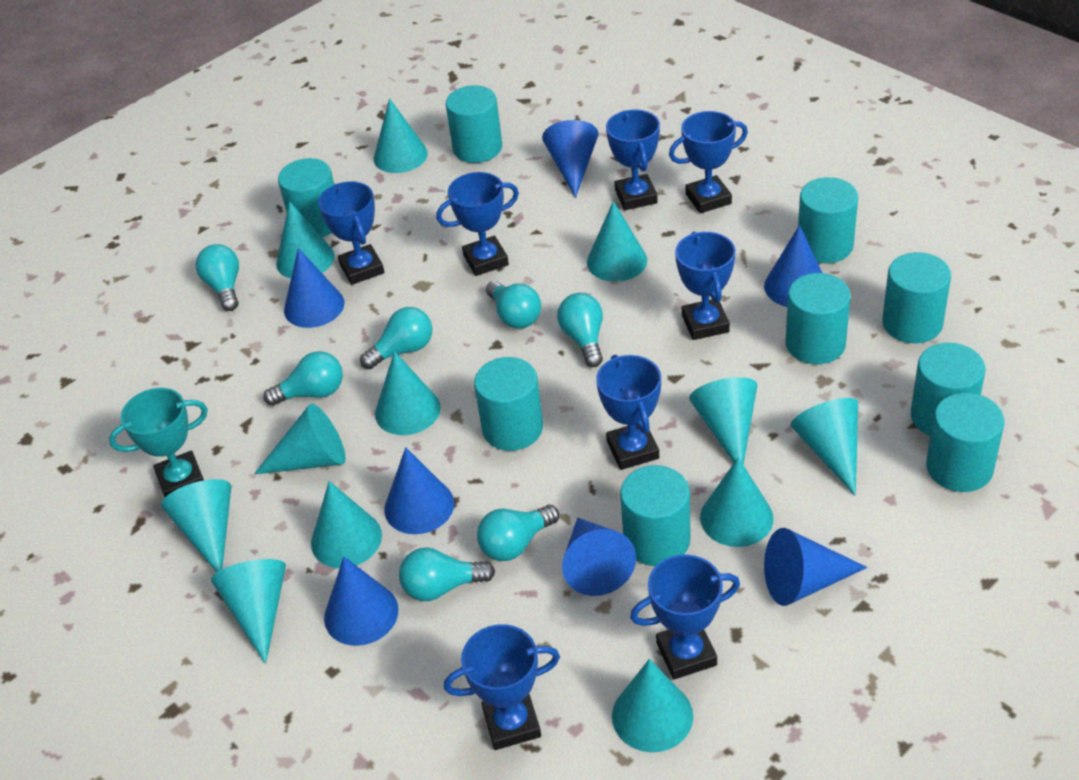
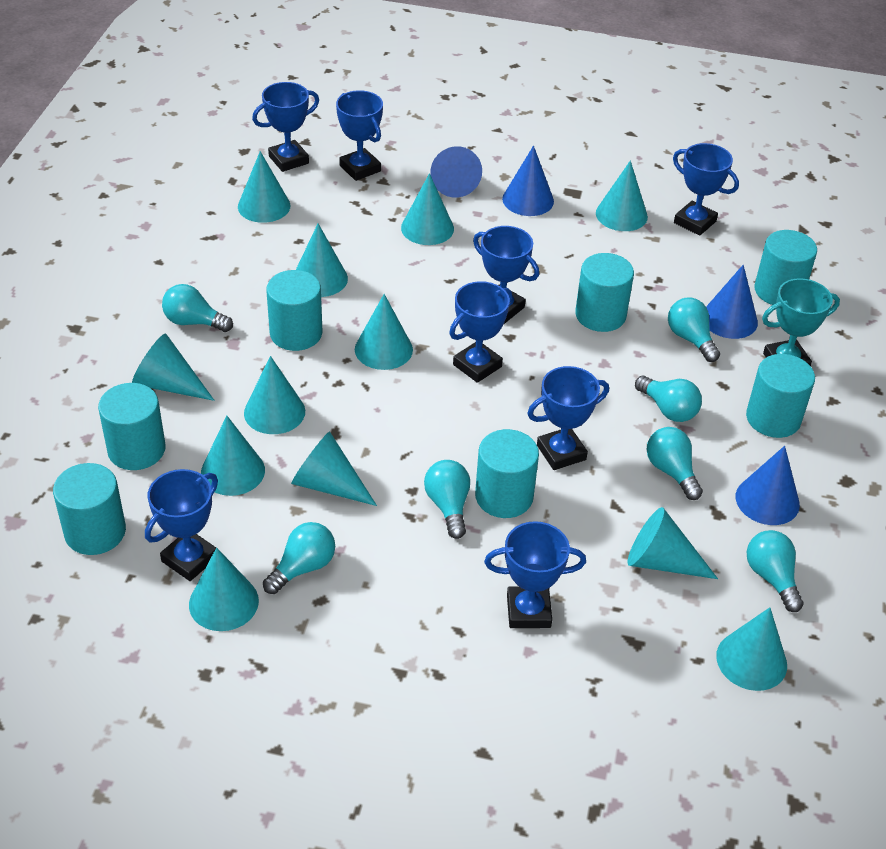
blue cone: [284,248,344,328] [324,556,398,646] [384,447,454,534] [542,120,598,198] [562,518,636,596] [764,225,822,307] [764,528,867,606] = 7 -> [431,146,482,198] [502,146,554,216] [706,265,758,339] [736,446,800,525] = 4
turquoise cylinder: [278,158,334,237] [446,85,502,163] [474,357,543,451] [620,465,691,566] [785,273,851,364] [798,177,858,263] [882,252,951,343] [911,343,985,436] [926,393,1005,492] = 9 -> [53,463,126,555] [98,383,166,470] [266,270,322,351] [475,429,539,518] [575,253,634,332] [746,354,815,438] [755,230,817,305] = 7

